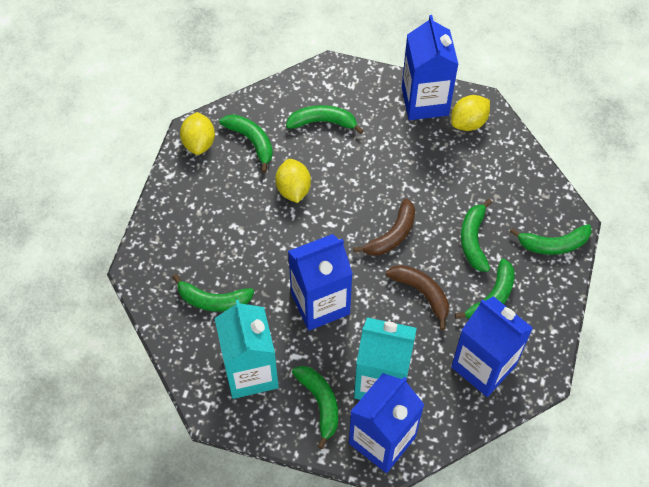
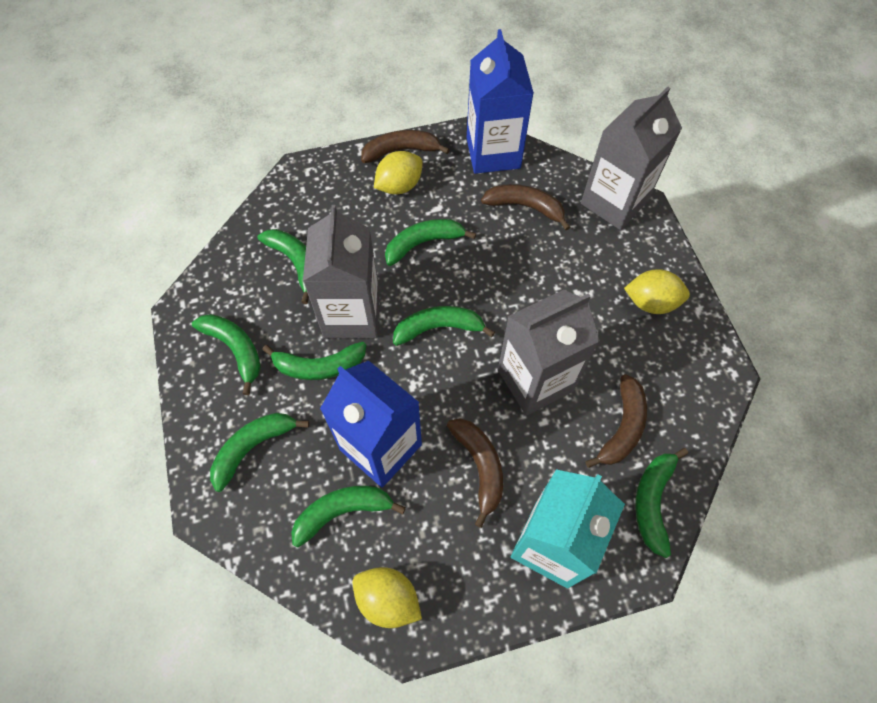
blue carton: [288,234,353,331] [349,373,424,473] [402,15,459,120] [451,296,533,397] = 4 -> [320,360,422,488] [467,29,534,174] = 2
brown banana: [353,198,415,256] [386,265,449,330] = 2 -> [361,130,450,163] [447,419,503,528] [481,184,570,230] [585,374,647,468] = 4
green banana: [172,274,254,312] [219,114,273,173] [286,105,364,134] [292,366,338,449] [455,259,515,319] [461,199,492,272] [510,224,592,255] = 7 -> [192,314,261,395] [210,413,309,492] [258,229,309,304] [262,342,366,380] [291,486,406,547] [385,219,476,266] [393,306,495,346] [635,448,688,558] = 8
grey carton: none = 0 -> [303,205,380,338] [498,290,600,415] [581,87,682,230] = 3
turquoise carton: [215,299,279,399] [354,317,417,400] = 2 -> [511,469,625,588] = 1

